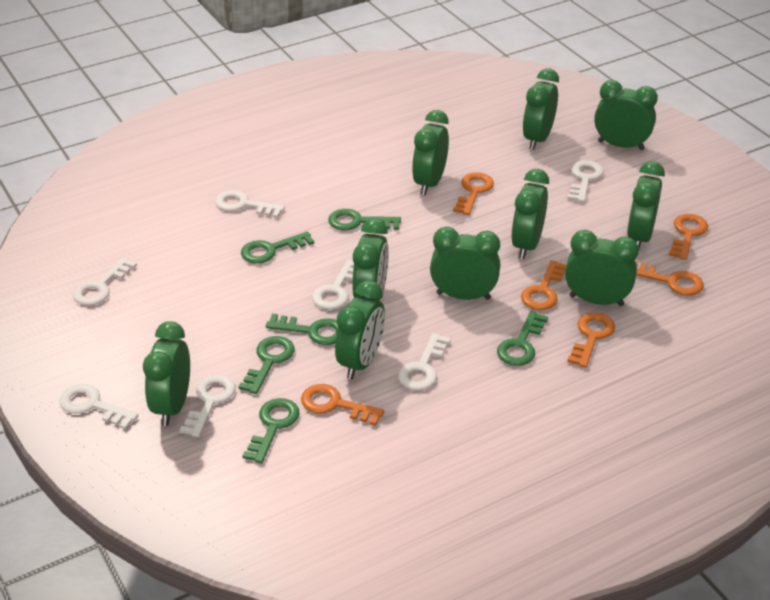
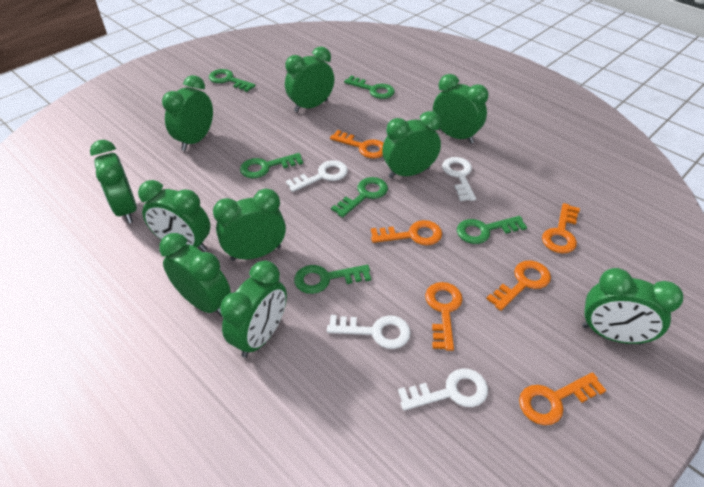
white key: [59,384,138,429] [73,257,137,305] [179,374,236,437] [215,190,285,218] [312,259,354,310] [398,333,451,391] [568,160,604,202] = 7 -> [286,160,348,192] [327,315,411,349] [398,368,488,411] [442,157,476,201] = 4

